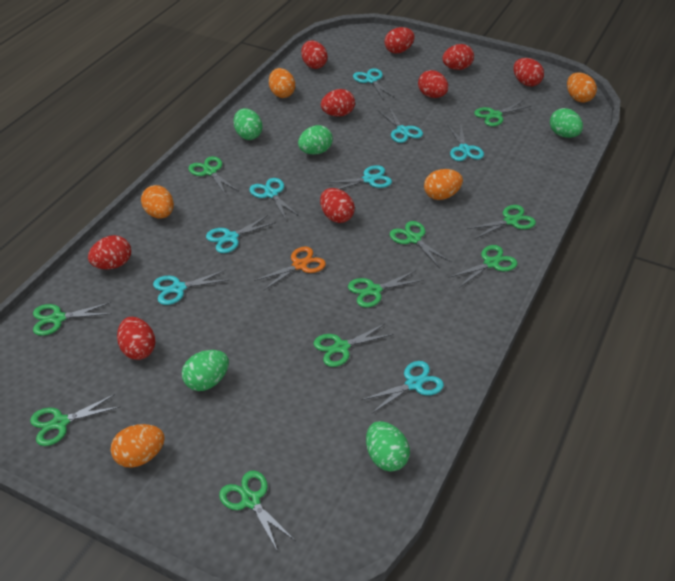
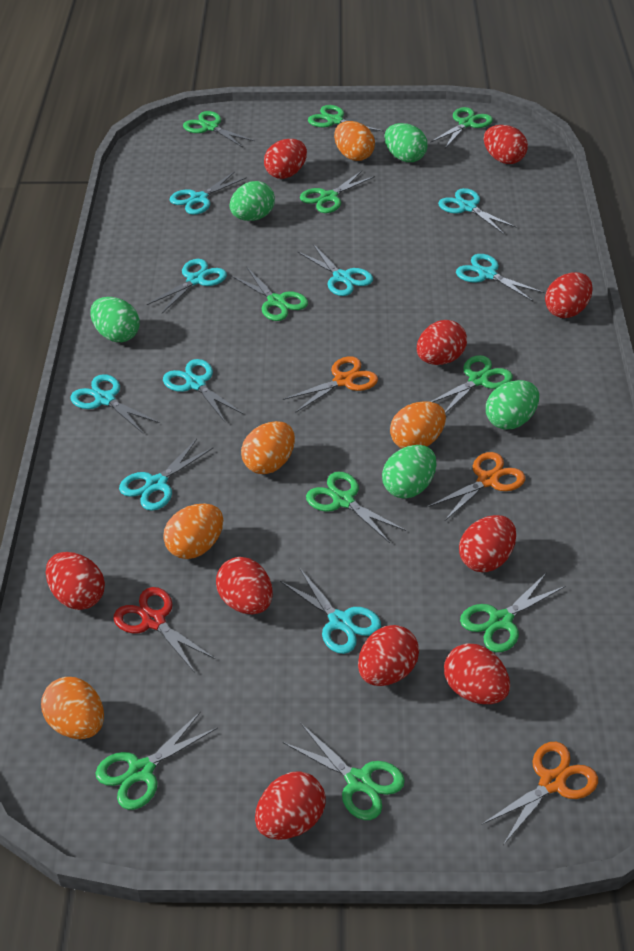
orange scissors: [254,247,326,291] = 1 -> [283,356,378,413] [428,452,525,521] [482,742,598,845] = 3
red egg: [88,235,131,269] [117,317,155,360] [301,40,328,69] [320,188,355,223] [321,89,355,117] [384,27,415,54] [418,70,448,98] [442,44,474,70] [513,58,544,86] = 9 -> [46,552,105,610] [216,557,273,615] [255,771,325,840] [264,139,307,179] [358,625,419,686] [417,320,467,365] [444,644,510,704] [459,515,516,572] [484,125,528,164] [545,272,593,318] = 10
red scissors: none = 0 -> [114,587,215,673] = 1
turquoise scissors: [153,270,229,305] [206,215,276,253] [249,178,300,220] [325,165,392,189] [353,68,395,99] [362,361,444,414] [378,107,423,143] [448,126,484,161] = 8 -> [70,374,160,433] [119,439,213,511] [147,259,227,313] [163,359,243,422] [169,171,247,215] [280,568,381,654] [297,244,373,296] [438,188,517,234] [456,254,544,302] = 9

